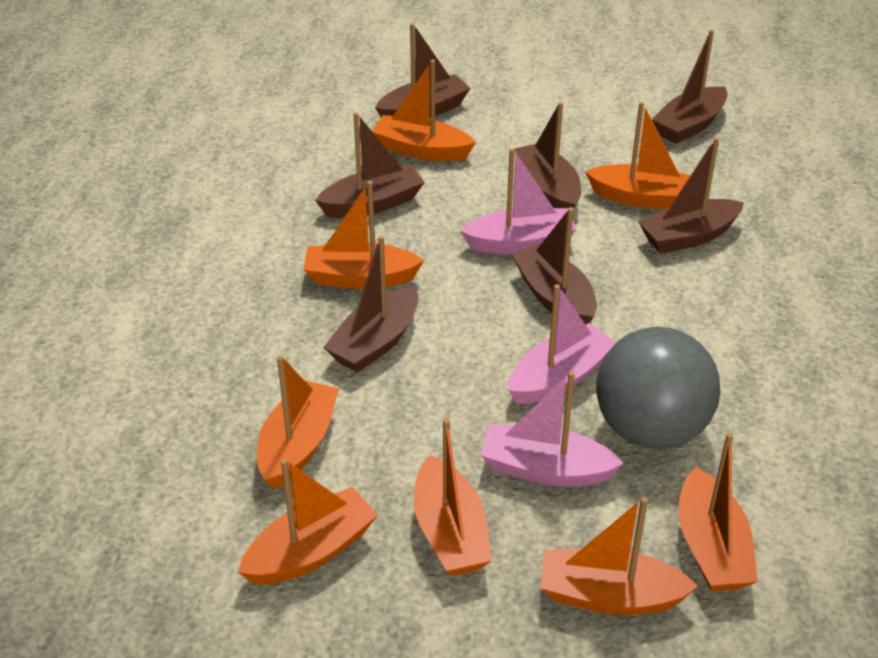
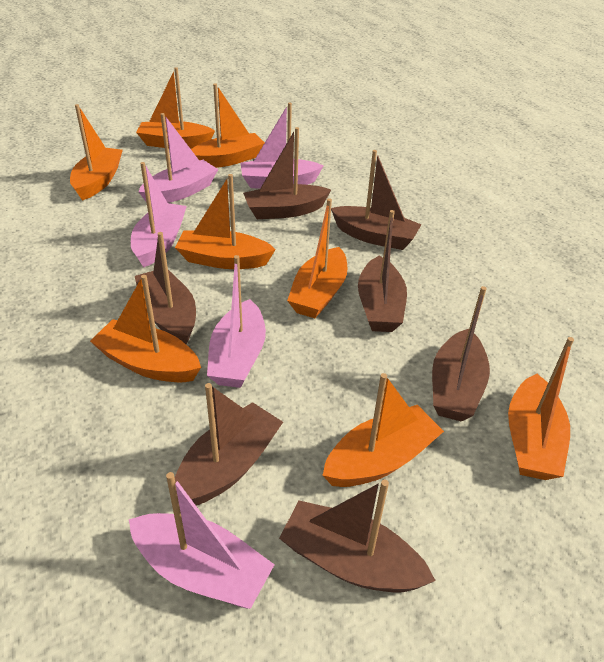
grey ball: [596,327,720,449] = 1 -> none = 0
pink boat: [460,148,577,254] [480,371,624,487] [508,284,616,404] = 3 -> [129,472,275,609] [131,162,187,268] [138,113,218,203] [207,255,266,388] [240,102,323,188] = 5

